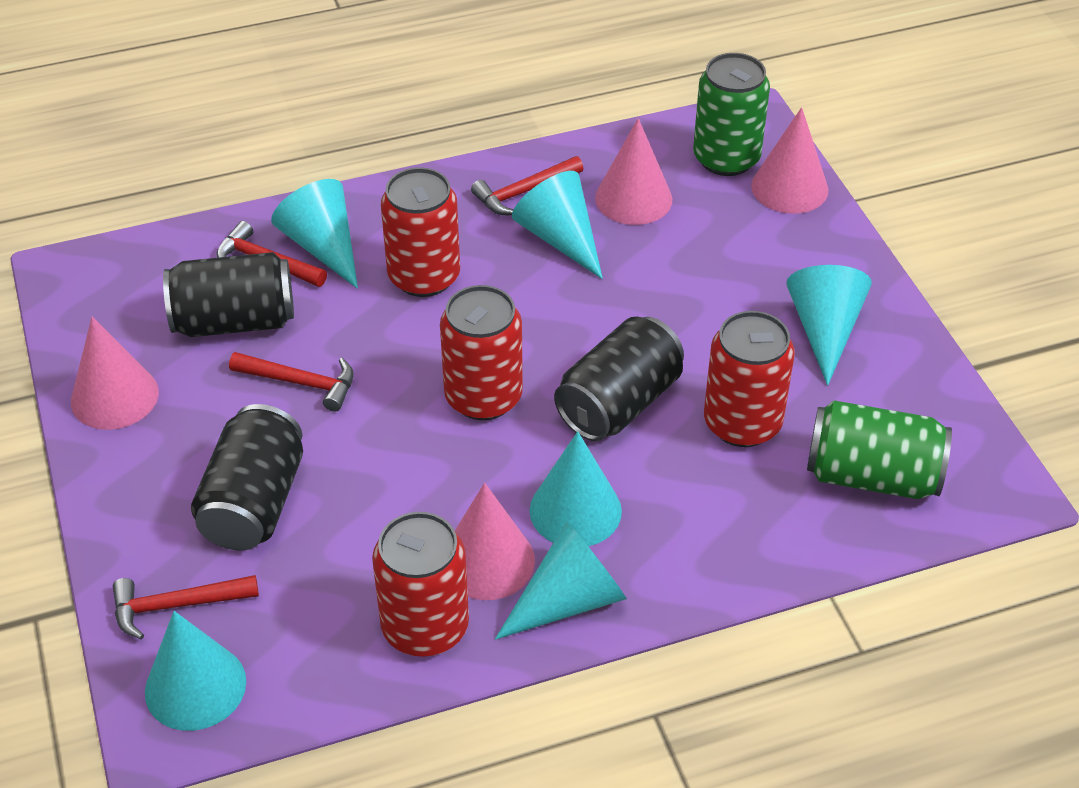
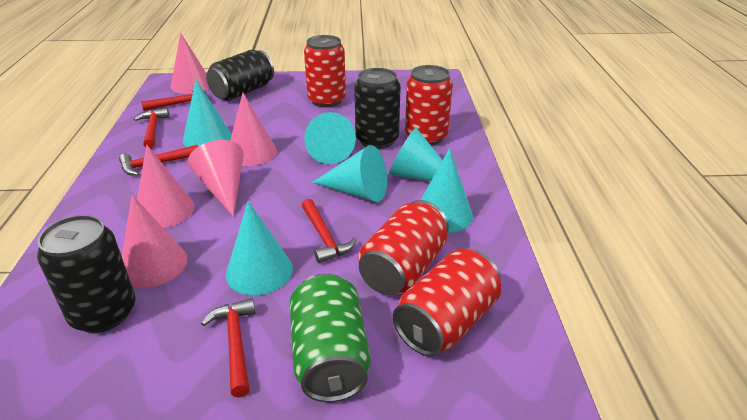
green can: [693,53,770,176] [807,400,952,499] = 2 -> [290,273,371,402] = 1
pink cone: [71,317,159,430] [455,483,535,600] [595,118,672,225] [751,107,828,214] = 4 -> [122,195,188,288] [137,145,195,228] [171,33,209,94] [188,140,244,217] [230,93,277,166] = 5
red hammer: [113,575,259,640] [216,221,327,287] [229,352,354,412] [471,156,584,215] = 4 -> [119,145,198,176] [134,108,169,149] [141,89,210,111] [201,298,256,398] [302,199,357,263] = 5

